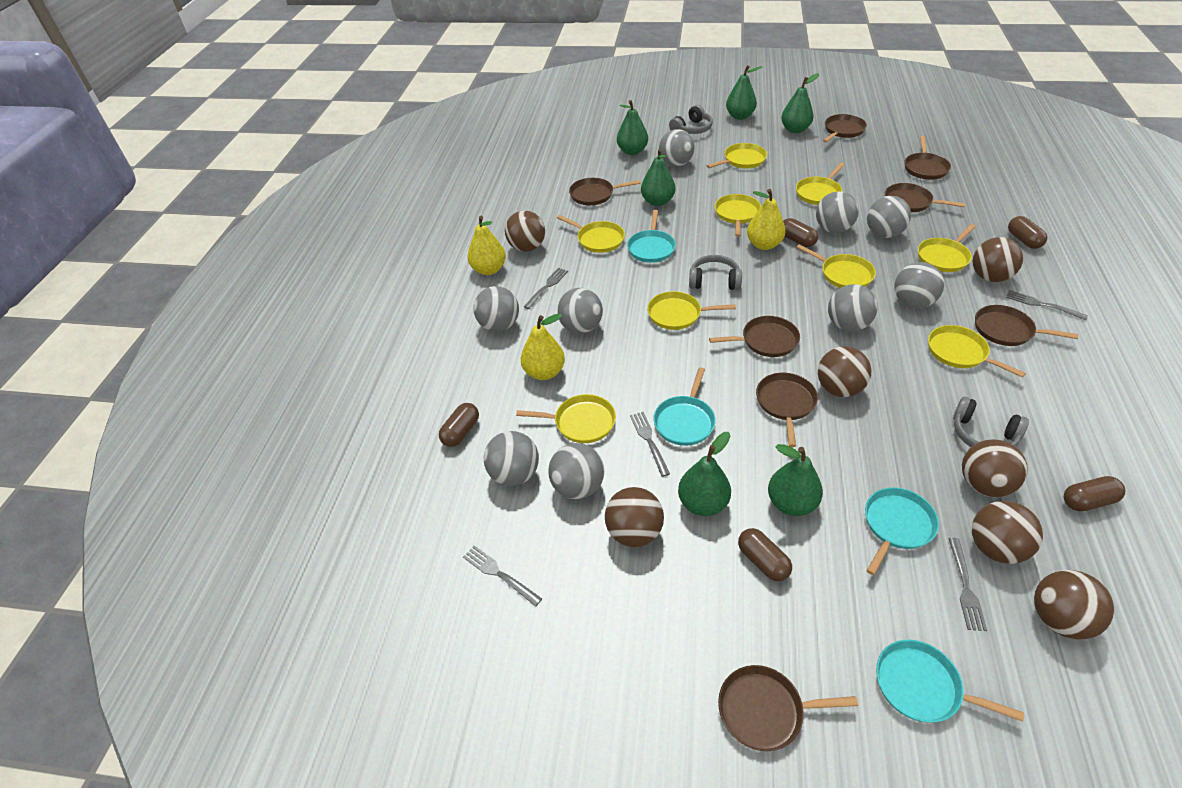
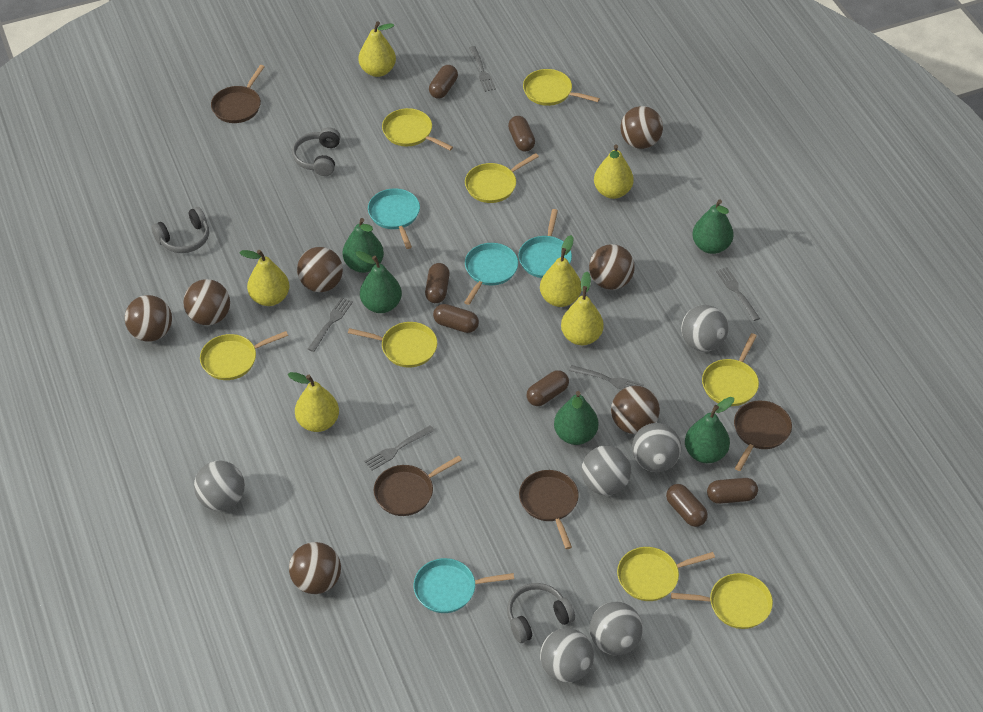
brown capsule: [439,403,479,447] [738,528,792,581] [783,218,818,247] [1008,216,1047,249] [1064,476,1125,511] = 5 -> [425,263,450,303] [429,65,458,99] [433,304,479,333] [508,116,535,152] [526,370,569,406] [666,484,708,527] [707,478,758,504] = 7
brown pan: [569,178,641,205] [709,316,800,357] [718,665,858,751] [756,373,818,447] [823,114,867,143] [885,183,965,212] [904,136,951,180] [975,305,1078,346] = 8 -> [211,65,265,123] [374,456,462,516] [519,470,579,549] [734,401,792,471] = 4
green pear: [617,100,648,155] [641,149,676,206] [678,432,731,516] [726,65,762,120] [768,444,823,516] [781,73,819,133] = 6 -> [342,218,384,273] [356,251,402,313] [554,391,599,445] [685,397,734,463] [692,199,734,254] = 5
grey ball: [474,286,519,332] [484,431,539,486] [548,443,604,499] [557,288,603,334] [659,129,695,167] [816,191,859,233] [828,284,878,331] [867,196,911,238] [895,262,944,308] = 9 -> [194,461,245,511] [540,628,594,682] [581,445,631,495] [589,602,643,655] [632,423,681,472] [681,305,728,352] = 6
yellow pan: [516,394,616,443] [557,215,625,253] [647,291,736,330] [707,143,767,168] [715,194,761,237] [796,163,844,205] [796,244,876,288] [918,224,976,272] [928,325,1026,378] = 9 -> [200,331,288,380] [348,322,437,367] [382,108,453,150] [465,153,539,203] [523,69,600,106] [617,547,715,601] [671,573,773,629] [702,333,759,406] = 8
yellow pear: [467,216,506,275] [521,314,565,380] [747,189,786,250] = 3 -> [239,250,289,306] [288,372,339,432] [358,21,396,77] [540,235,581,307] [561,272,604,345] [594,144,634,199] = 6

